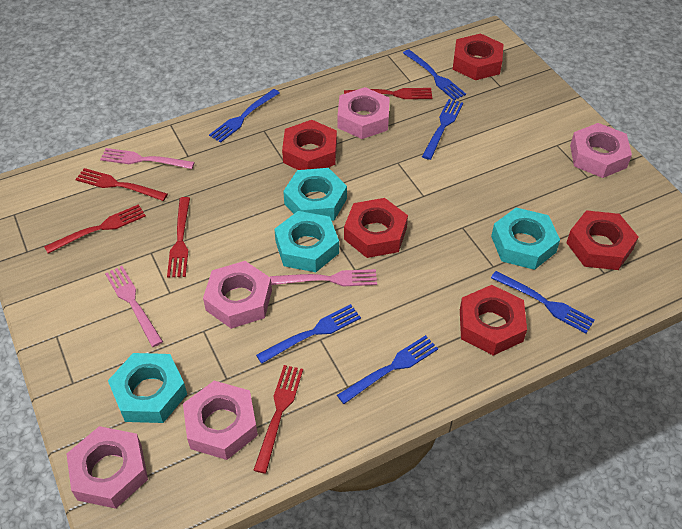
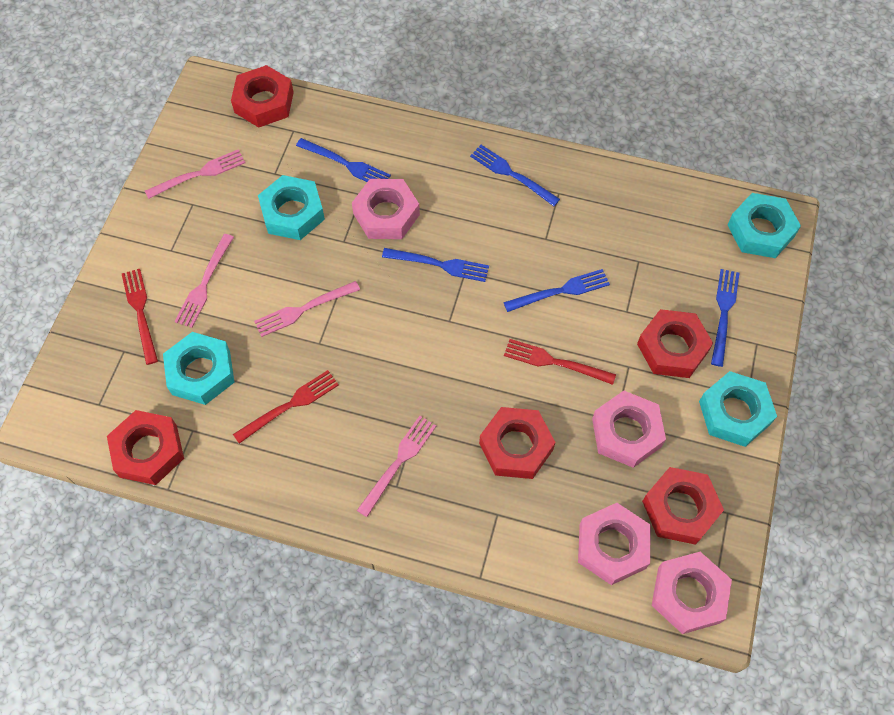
blue fork: [209,89,279,143] [256,304,361,364] [337,335,438,404] [403,49,466,100] [422,99,463,160] [491,271,595,333] = 6 -> [296,138,391,182] [382,248,489,282] [470,145,560,206] [503,269,610,312] [711,269,739,367] = 5
pink fork: [100,148,195,169] [105,266,163,347] [270,269,377,286] = 3 -> [145,149,246,199] [174,234,234,328] [254,281,360,337] [357,416,436,517] = 4
pink nut: [67,426,148,509] [183,381,258,460] [203,261,272,329] [338,87,390,139] [570,123,632,178] = 5 -> [352,179,420,239] [578,503,651,585] [592,391,666,468] [652,552,732,634] = 4
red fork: [44,204,146,254] [75,168,168,201] [167,197,190,277] [254,365,303,474] [344,88,432,99] = 5 -> [122,269,158,365] [233,370,339,444] [504,339,616,385] = 3

